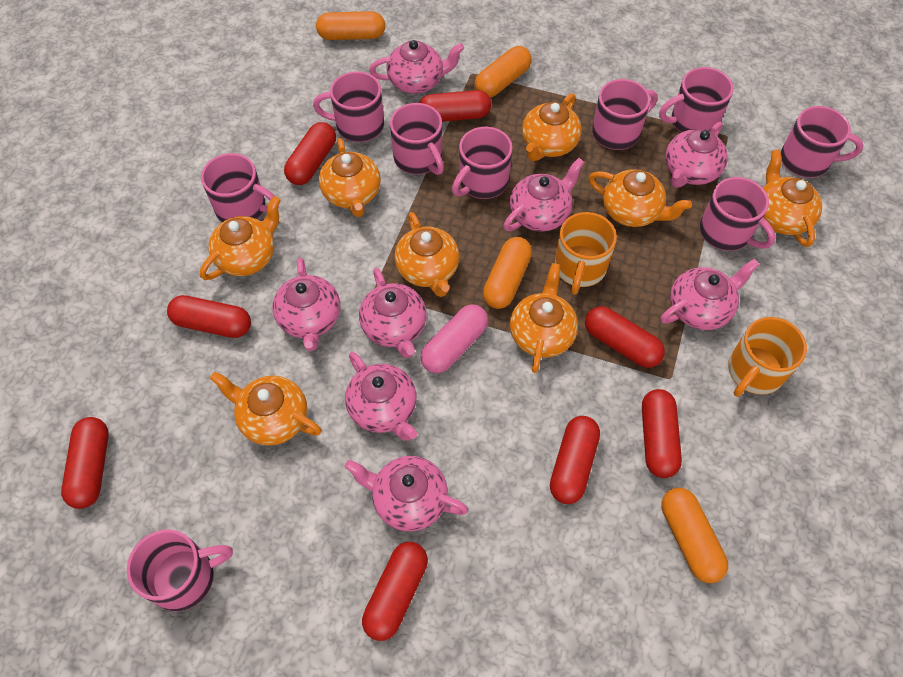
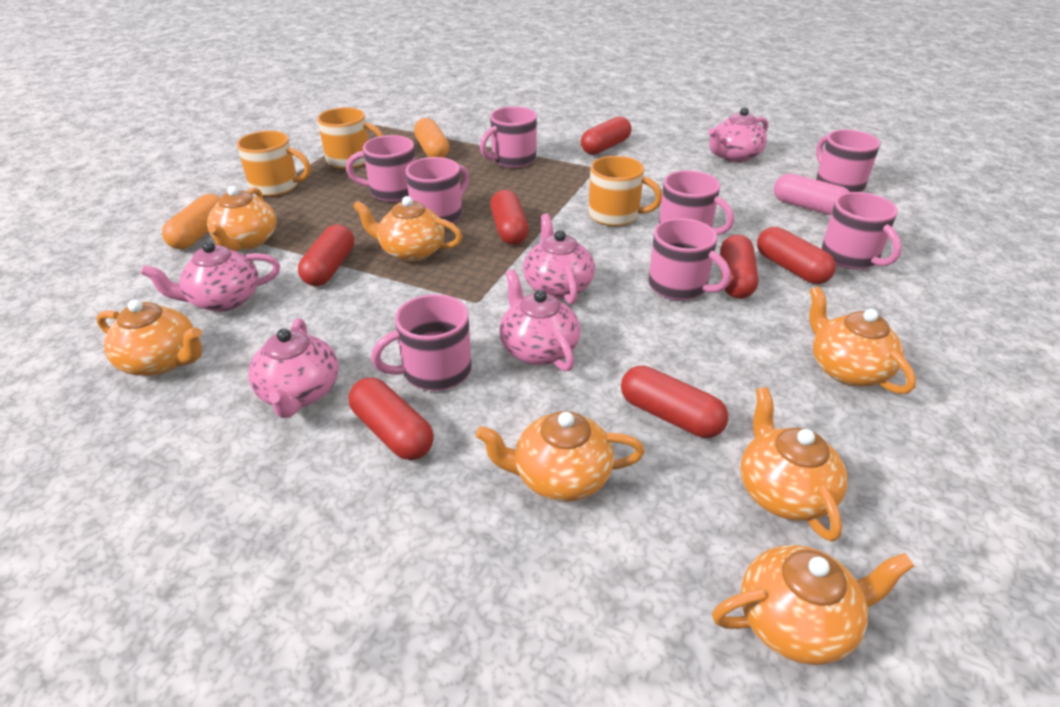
orange capsule: [316,11,385,40] [475,46,532,98] [483,237,532,309] [661,488,728,583] = 4 -> [162,194,220,249] [414,118,449,158] = 2
orange mug: [555,212,617,295] [728,317,807,397] = 2 -> [237,131,311,197] [317,107,384,169] [588,156,662,226] = 3
orange teapot: [200,196,281,280] [210,372,322,446] [319,138,381,217] [395,212,459,297] [510,263,578,373] [522,93,582,161] [588,169,692,227] [763,149,822,247] = 8 -> [96,299,202,376] [207,186,276,251] [353,196,462,262] [476,411,645,502] [712,545,915,665] [740,387,848,542] [809,286,916,394] = 7
pink mug: [127,529,233,611] [201,153,275,222] [313,71,384,142] [390,103,444,175] [452,127,513,199] [592,79,658,150] [659,67,734,132] [700,177,775,251] [781,106,863,178] = 9 -> [346,135,415,202] [371,294,472,391] [406,157,470,227] [480,106,537,168] [648,218,731,301] [659,170,734,235] [816,130,880,192] [821,192,902,269] = 8
pink teapot: [272,258,340,351] [345,352,417,441] [345,456,468,531] [359,268,427,358] [369,40,464,94] [503,158,585,232] [660,259,760,330] [665,121,728,188] = 8 -> [141,241,280,312] [248,318,339,418] [499,269,580,372] [523,214,595,305] [708,107,768,162] = 5
red capsule: [61,417,109,509] [167,295,251,338] [284,122,336,185] [362,542,428,641] [419,90,491,122] [550,416,600,504] [585,306,665,368] [642,389,682,478] = 8 -> [298,225,354,286] [349,377,434,460] [490,190,529,245] [581,116,632,155] [621,366,728,438] [720,235,758,299] [757,227,836,284] = 7

